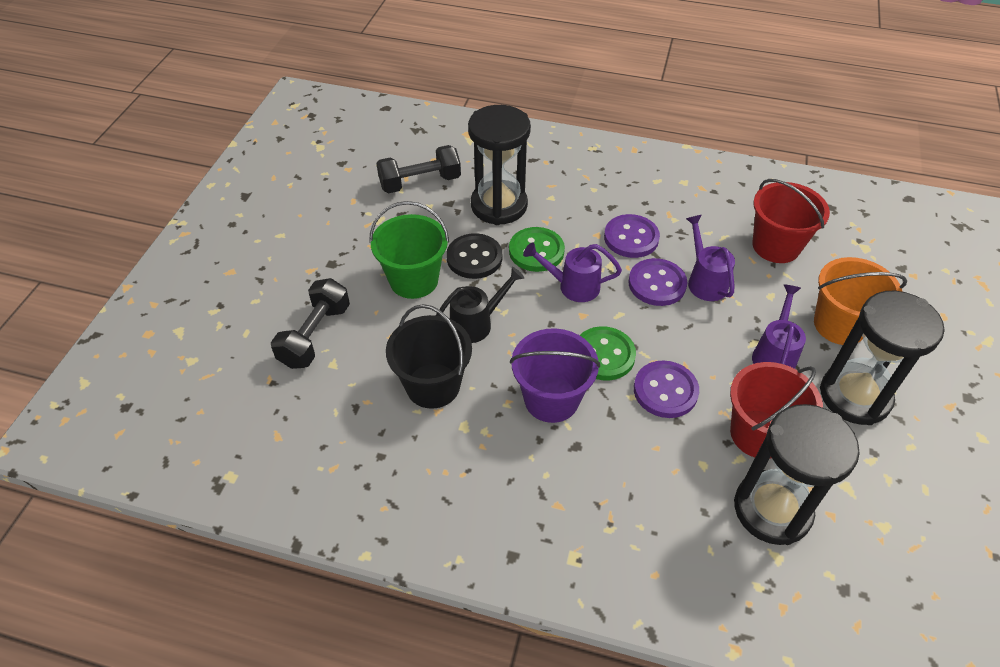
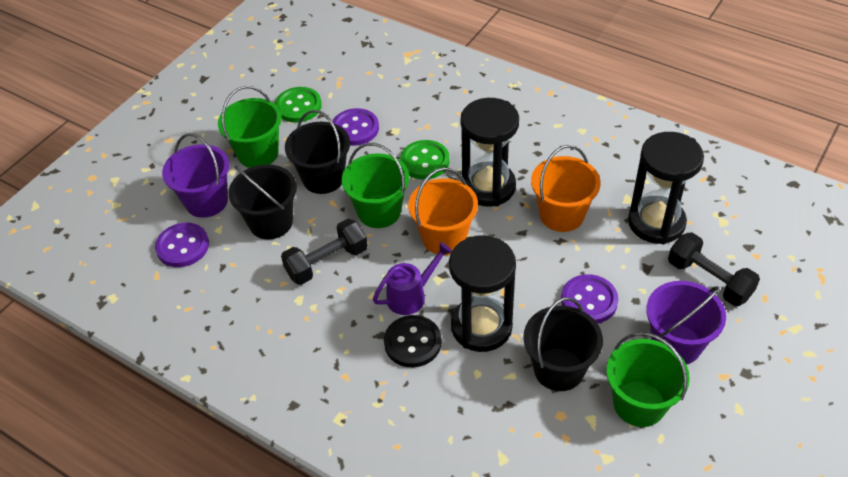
black bucket: [386,304,472,409] = 1 -> [228,164,297,239] [285,110,350,194] [523,297,603,391] = 3
black watering can: [436,267,524,343] = 1 -> none = 0
green bucket: [369,201,449,299] = 1 -> [218,86,282,168] [342,143,409,228] [606,332,690,427] = 3
orange bucket: [814,257,907,345] = 1 -> [408,167,478,255] [531,145,601,232] = 2
purple bucket: [510,328,600,423] = 1 -> [162,133,229,218] [646,281,726,365] = 2
purple watering can: [523,242,622,302] [686,215,735,301] [752,284,806,369] = 3 -> [373,242,452,315] = 1
red bucket: [730,362,823,458] [752,179,830,263] = 2 -> none = 0

